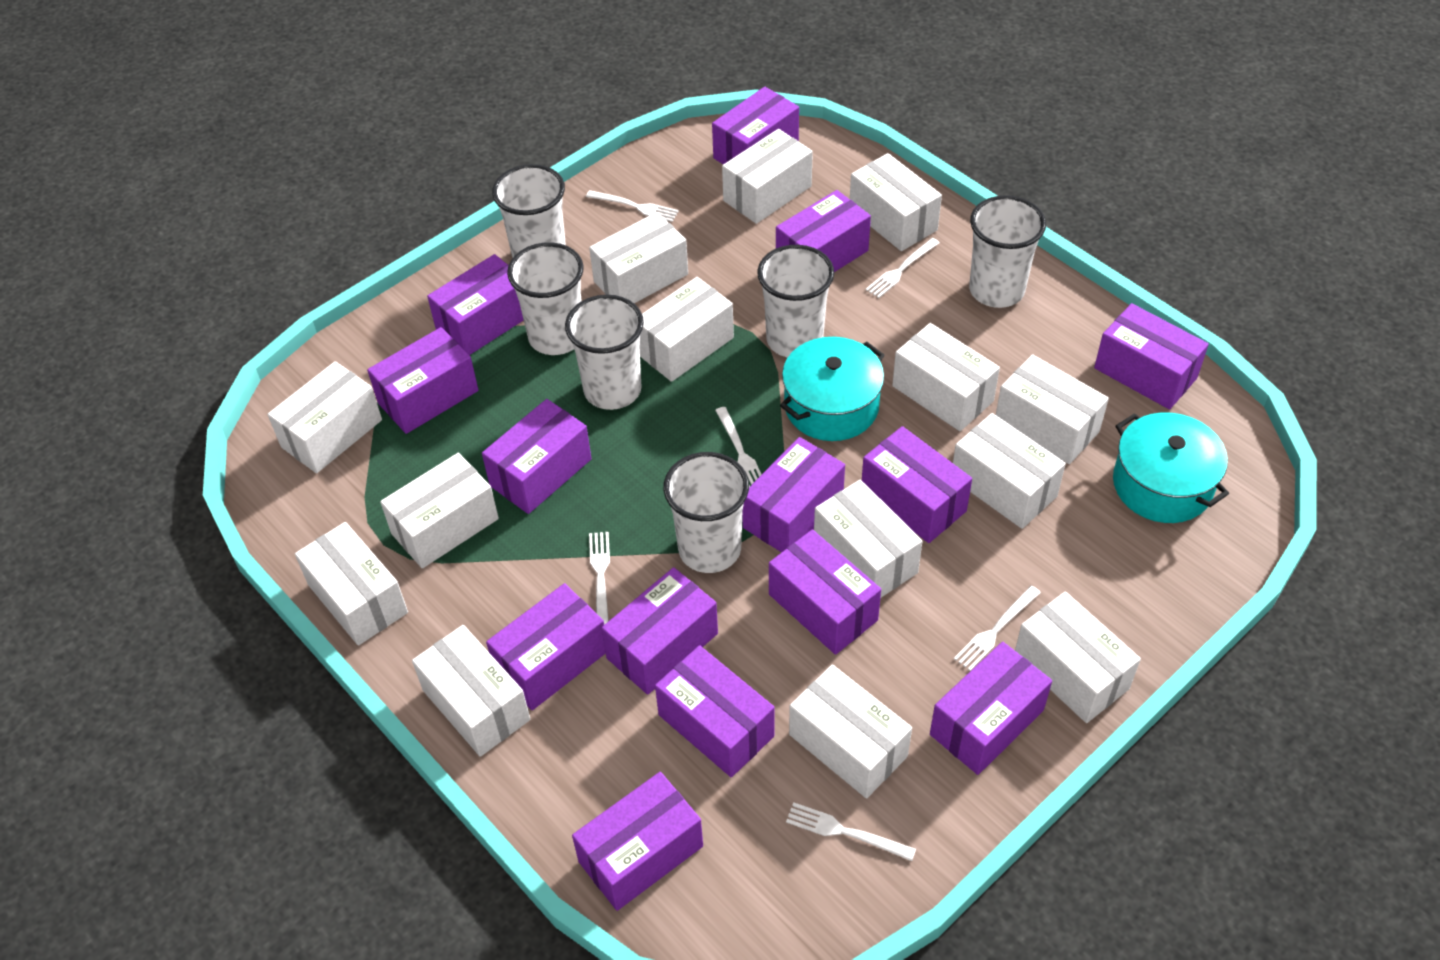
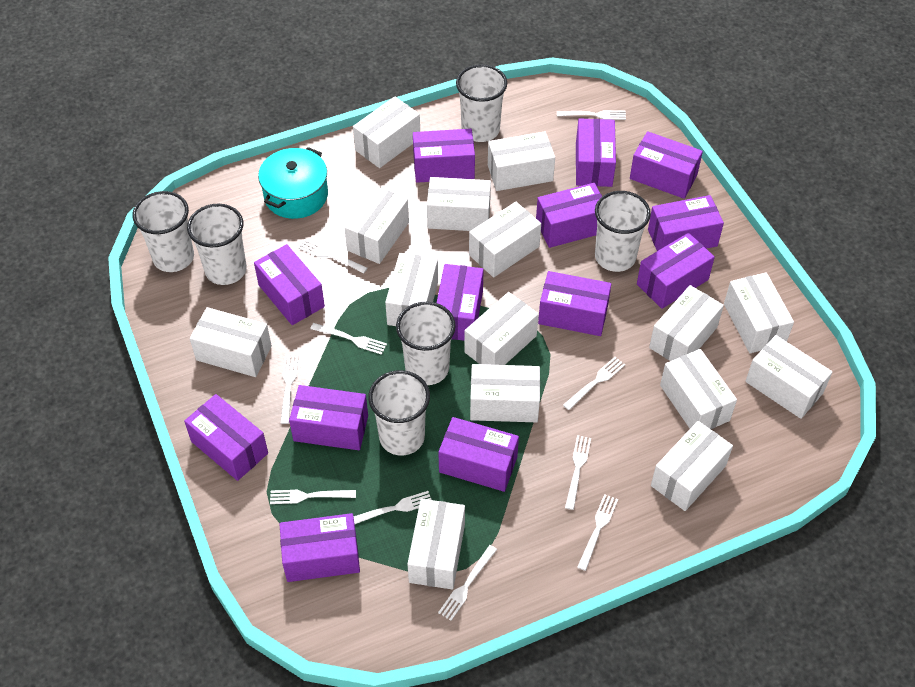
purple box: [367,327,479,434] [427,254,524,355] [482,399,592,514] [486,583,606,710] [572,772,703,911] [601,567,718,695] [655,645,775,777] [712,87,799,164] [742,437,845,553] [769,530,881,655] [776,190,871,272] [862,426,972,543] [930,642,1052,775] [1094,303,1209,409] = 14 -> [184,394,268,481] [254,244,325,325] [280,513,360,582] [289,385,368,450] [413,129,475,183] [437,264,484,341] [438,417,519,492] [536,183,602,248] [538,271,611,336] [576,118,616,187] [630,131,703,199] [637,233,715,309] [648,195,724,251] = 13
turquoise pot: [780,337,884,441] [1113,412,1229,523] = 2 -> [258,147,328,219] = 1
white box: [268,361,382,473] [295,522,408,646] [380,453,499,568] [412,625,530,757] [589,212,688,303] [640,277,734,382] [722,129,813,224] [789,665,912,798] [814,480,922,597] [850,153,942,251] [892,323,1000,431] [953,413,1066,529] [996,355,1109,464] [1015,592,1141,723] = 14 -> [190,307,272,377] [344,186,409,264] [353,96,420,168] [385,253,438,326] [407,499,465,589] [427,177,491,231] [464,292,539,365] [469,202,541,277] [470,364,540,422] [488,131,555,191] [649,285,724,361] [651,421,733,511] [660,349,737,429] [724,272,794,353] [745,335,832,419] = 15
white fork: [586,190,679,222] [589,532,610,625] [715,407,762,487] [786,802,916,861] [866,238,940,298] [954,586,1041,671] = 6 -> [270,490,356,504] [281,356,298,424] [298,239,367,273] [310,323,387,355] [353,491,432,524] [438,545,497,621] [557,110,626,120] [563,357,625,410] [565,435,591,510] [577,494,618,571] = 10

